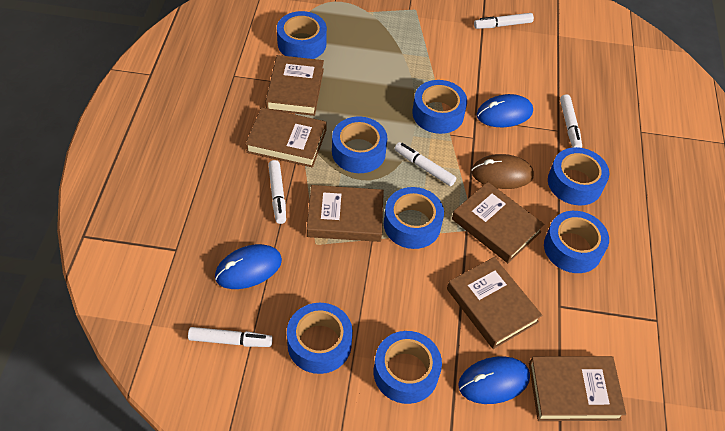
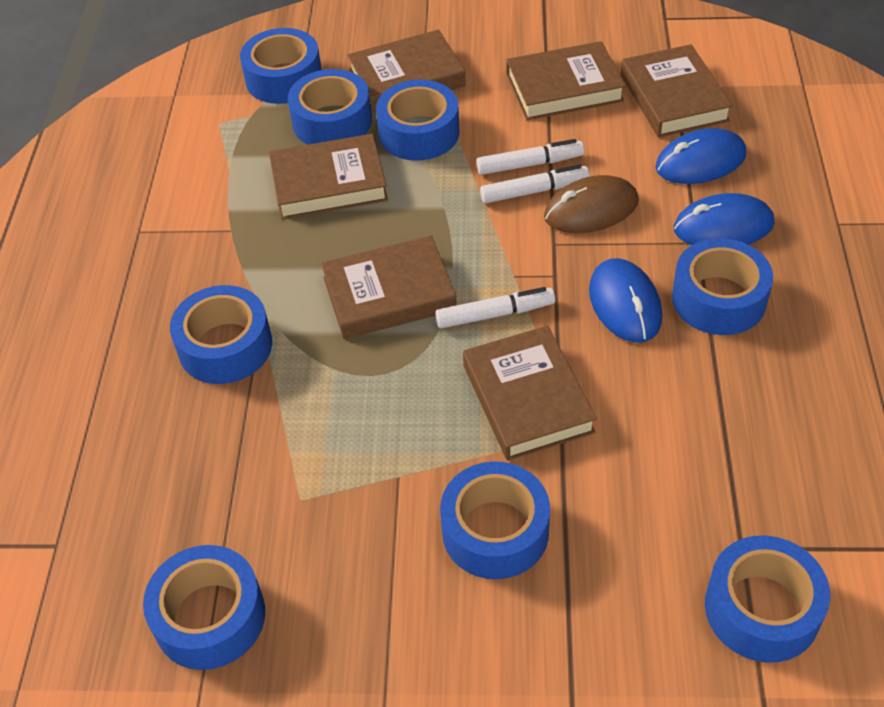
white marker: [188,327,273,347] [268,160,286,224] [395,142,457,186] [474,13,534,29] [560,94,582,148] = 5 -> [435,287,555,329] [476,139,584,175] [480,164,590,203] = 3

